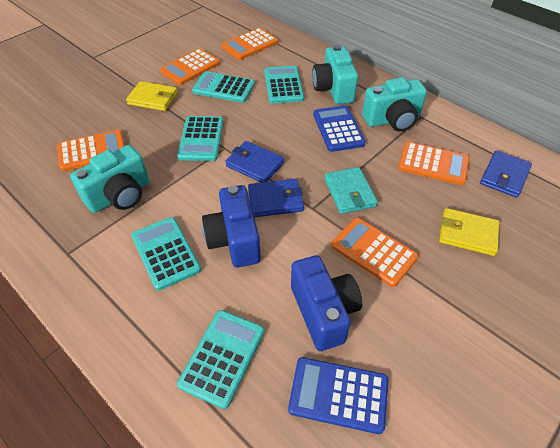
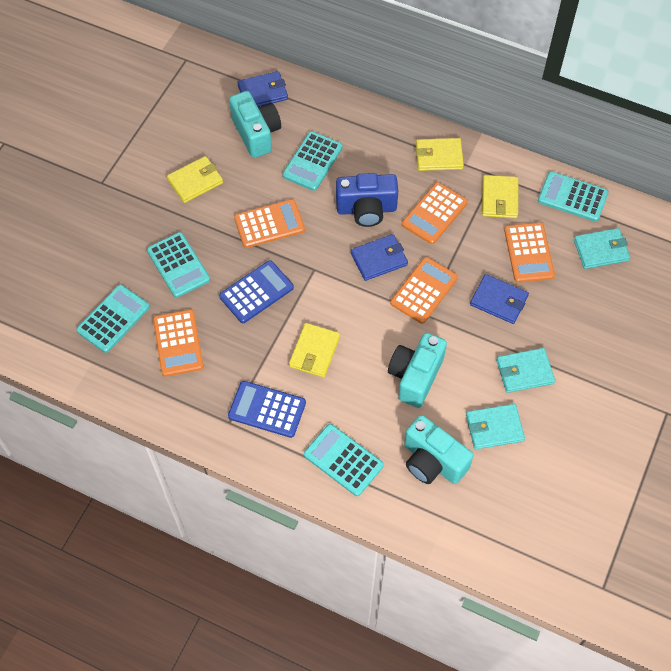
blue camera: [202,185,261,268] [291,255,362,351] = 2 -> [336,173,398,227] = 1
turquoise wallet: [324,167,378,214] = 1 -> [466,404,525,449] [496,348,555,393] [574,228,630,269] = 3
yellow wallet: [126,81,178,111] [439,208,499,256] = 2 -> [167,156,223,203] [289,323,340,377] [416,138,464,171] [482,175,518,218] = 4

